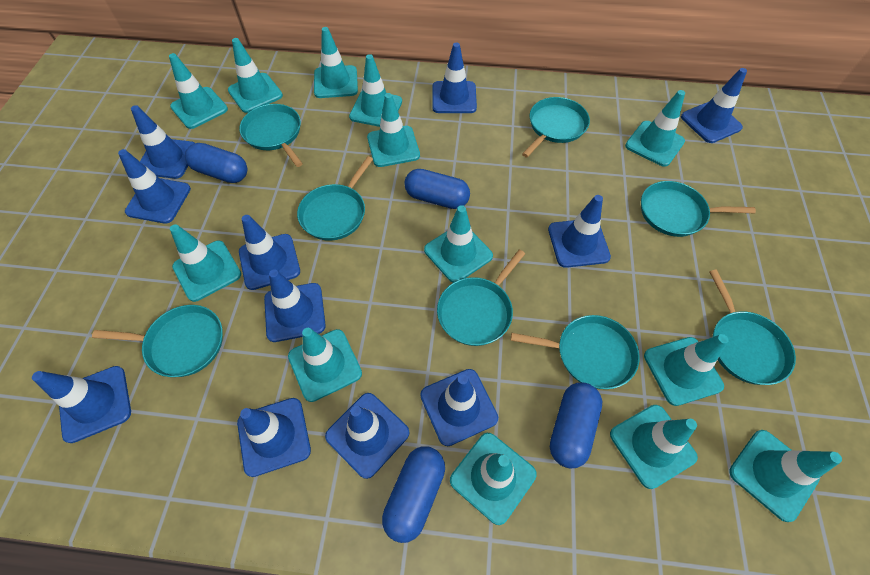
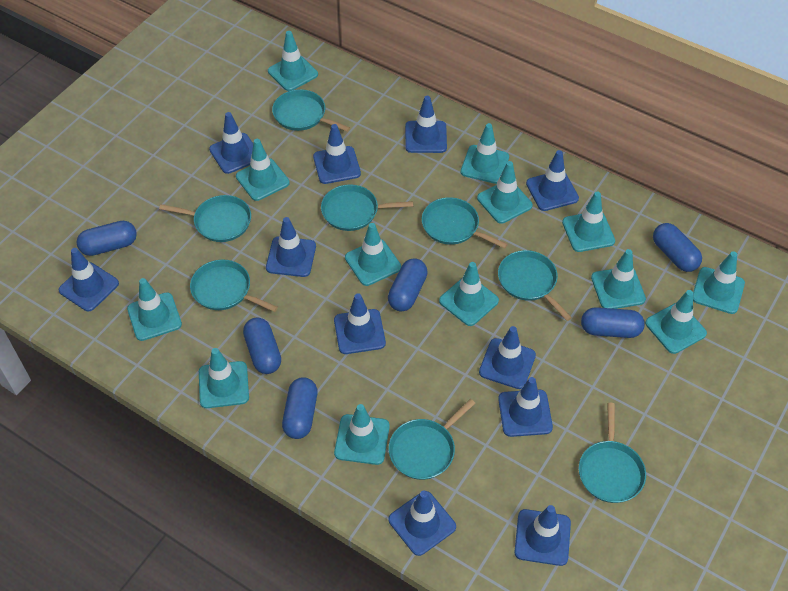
blue capsule: [185,143,247,183] [382,446,445,543] [404,169,470,209] [550,382,602,468] = 4 -> [77,221,137,256] [243,318,281,374] [282,377,318,439] [388,259,428,311] [581,307,645,338] [653,223,702,272] = 6

